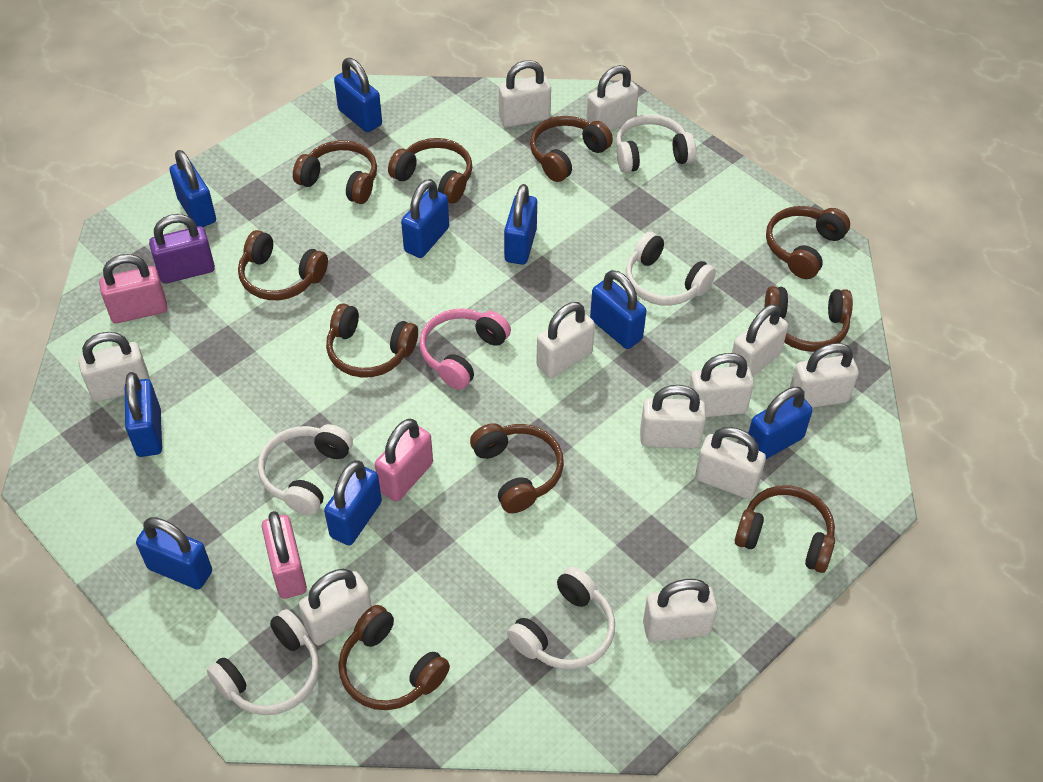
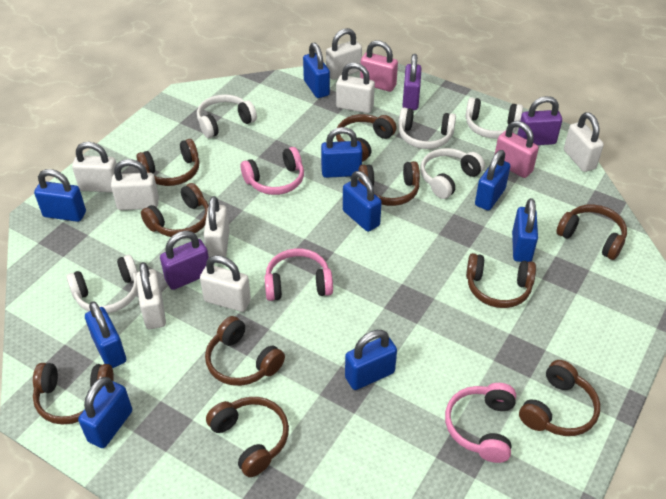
pink headphones: [420,309,511,390] = 1 -> [241,147,304,195] [264,248,333,301] [445,383,516,463] = 3
pink padlock: [99,254,168,323] [262,511,307,599] [375,419,433,501] = 3 -> [360,40,398,92] [495,121,539,178] = 2
purple padlock: [149,214,215,284] = 1 -> [160,231,209,290] [402,54,422,110] [517,96,562,145] = 3
white padlock: [78,332,150,402] [299,569,372,645] [499,60,551,127] [536,302,595,378] [586,65,639,131] [640,385,706,448] [643,579,717,642] [687,353,754,417] [695,427,766,499] [729,304,788,377] [790,343,859,408] = 11 -> [72,142,117,192] [111,159,159,210] [136,262,166,329] [200,255,251,312] [204,196,229,258] [326,28,362,80] [336,63,375,113] [564,112,604,172] = 8

